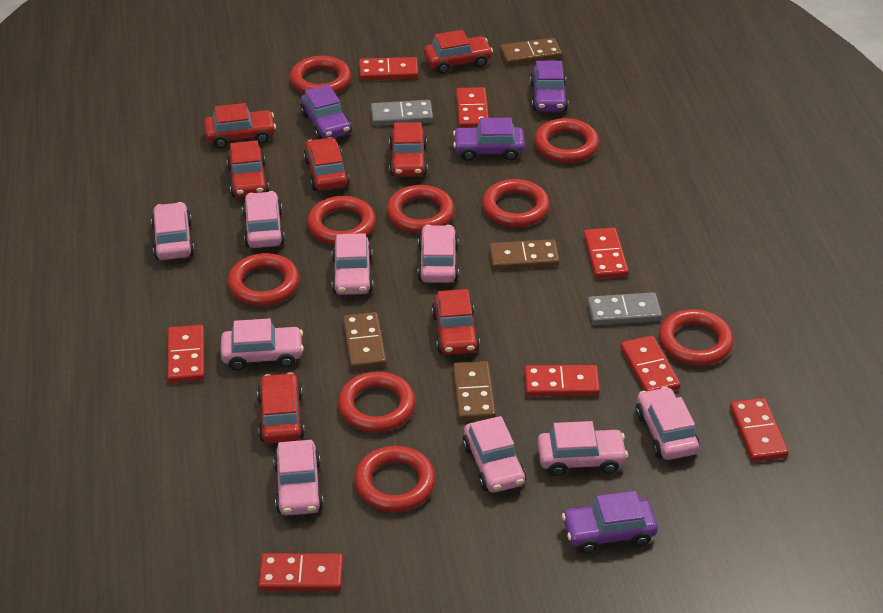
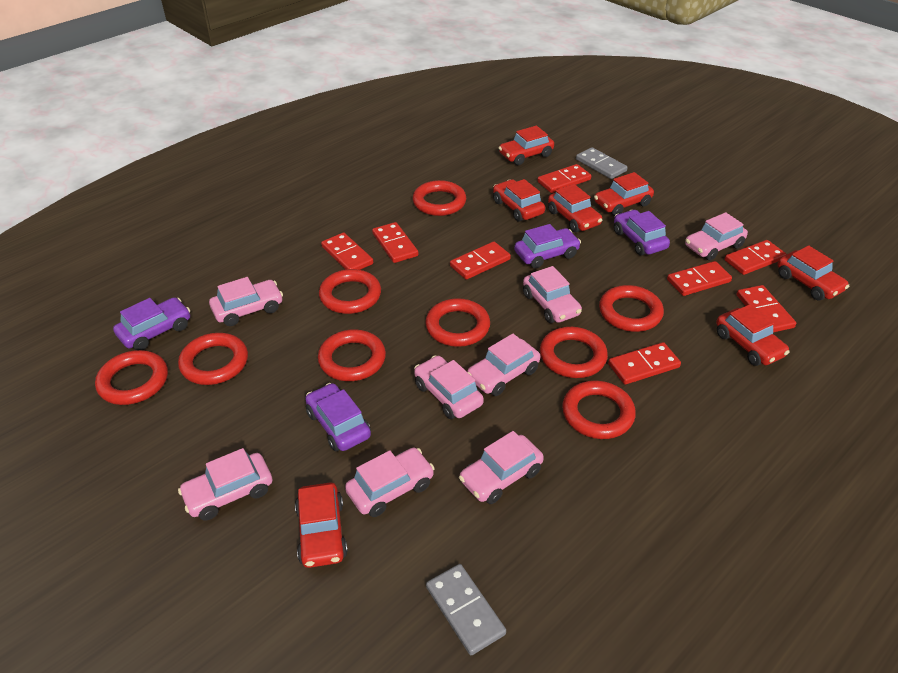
brown domino: [343,312,386,370] [453,361,496,421] [489,239,560,270] [500,38,562,65] = 4 -> none = 0
pink car: [151,202,195,260] [221,318,304,371] [242,191,285,248] [273,440,323,516] [332,233,373,295] [418,225,459,283] [462,416,526,493] [537,421,628,476] [636,387,699,460] = 9 -> [178,448,272,521] [209,277,283,326] [345,448,435,517] [414,355,484,419] [459,431,544,504] [467,334,540,396] [523,266,582,323] [685,212,748,261] = 8

